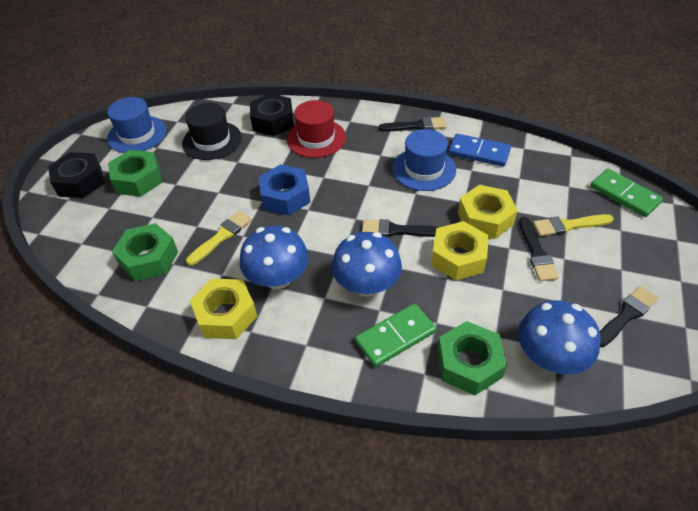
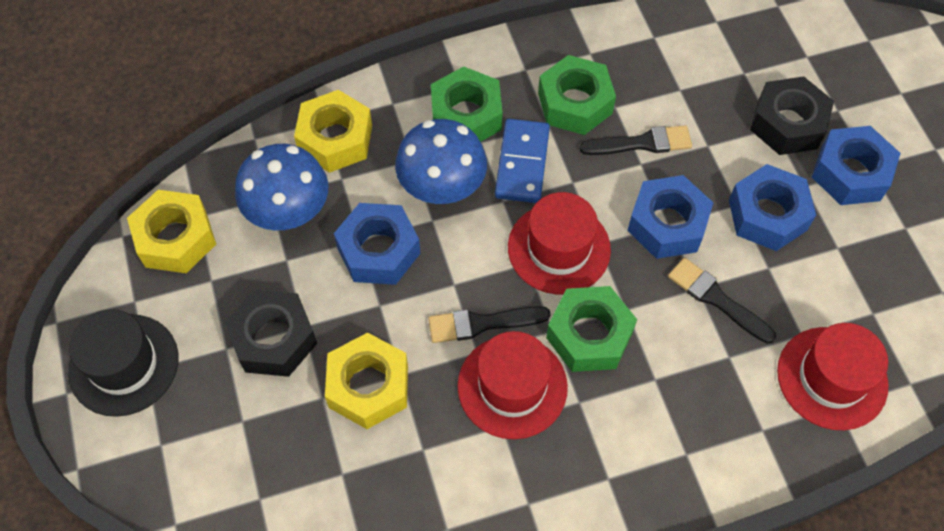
black brush: [362,219,440,237] [379,117,447,132] [519,217,559,281] [600,286,658,347] = 4 -> [428,306,551,343] [580,125,692,155] [668,258,776,344] = 3
blue hat: [107,97,167,153] [392,129,456,191] = 2 -> none = 0
blue mushroom: [240,226,309,289] [332,232,402,296] [518,300,601,375] = 3 -> [235,144,328,230] [395,119,487,204] = 2
blue nut: [259,164,310,215] = 1 -> [334,203,420,285] [627,175,713,259] [729,164,816,251] [812,126,901,205] = 4
green domino: [355,304,436,367] [590,169,663,217] = 2 -> none = 0
red hat: [287,100,346,158] = 1 -> [457,331,568,439] [508,192,611,294] [777,323,889,430] = 3
yellow brush: [186,211,252,265] [533,214,614,236] = 2 -> none = 0

